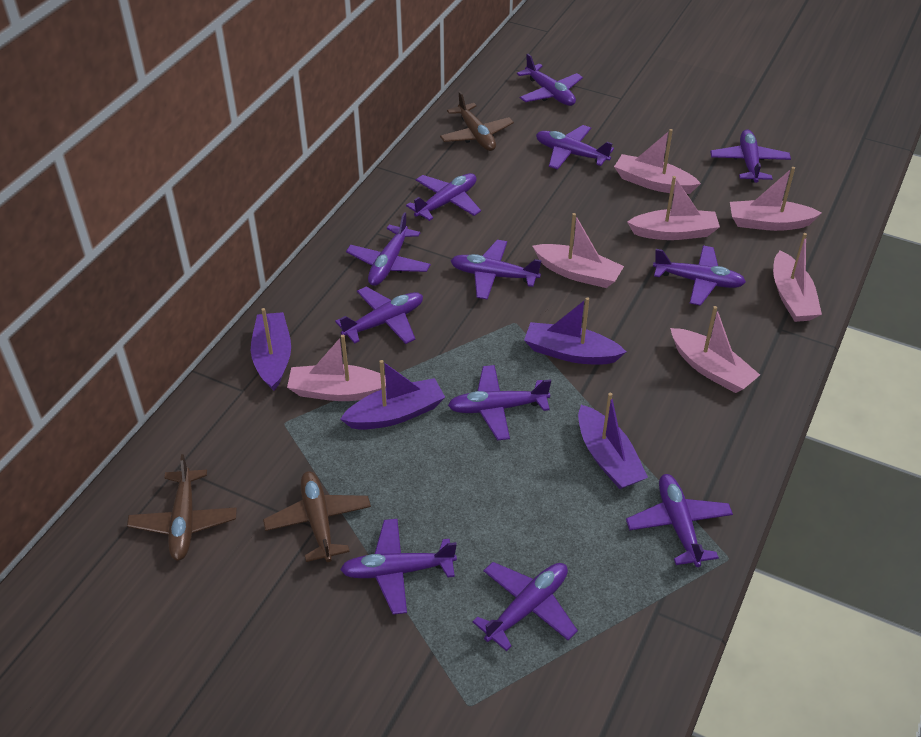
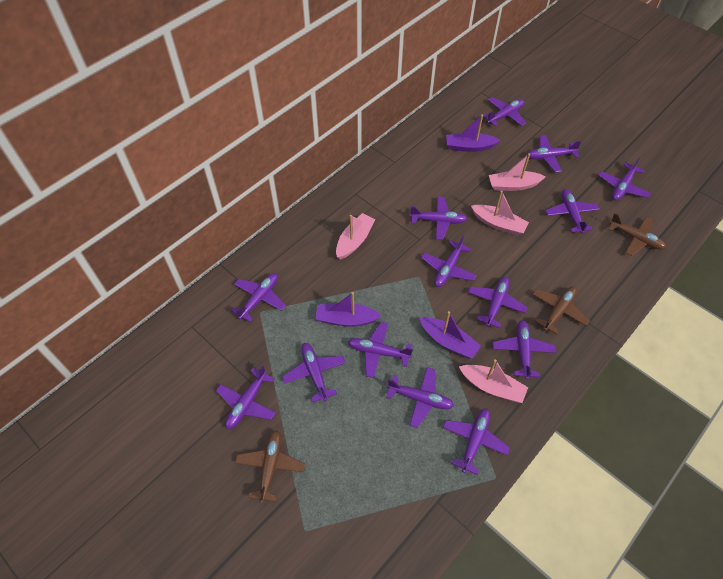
pink boat: [287,335,386,401] [532,213,624,288] [614,129,701,194] [627,176,720,240] [670,306,760,393] [730,167,822,231] [773,233,822,322] = 7 -> [336,213,376,259] [459,359,528,403] [471,191,529,235] [489,153,545,191] = 4
purple boat: [251,308,291,391] [340,360,445,430] [524,297,626,364] [578,393,648,489] = 4 -> [316,292,382,327] [419,311,481,359] [446,114,500,152] = 3
purple plane: [335,286,423,344] [340,519,457,615] [346,212,431,286] [406,173,481,221] [448,365,551,440] [450,240,542,300] [472,562,578,651] [517,54,583,106] [536,125,614,170] [626,474,733,567] [653,246,746,306] [710,129,791,183] = 12 -> [216,365,276,429] [231,273,286,322] [282,343,346,402] [348,322,413,378] [386,367,454,428] [410,197,467,240] [421,235,477,287] [443,408,510,475] [468,277,528,328] [483,97,526,126] [493,320,556,380] [527,135,581,172] [545,189,600,234] [598,157,651,201] = 14

